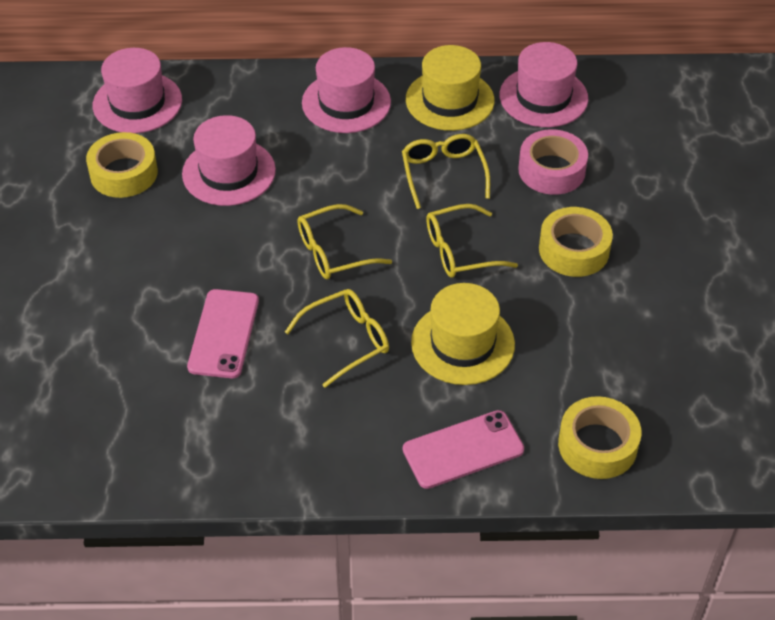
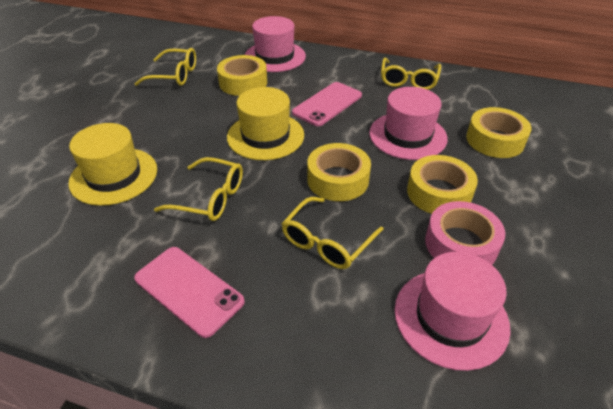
pink hat: [93,48,182,133] [182,115,276,206] [302,47,391,133] [499,42,588,127] = 4 -> [244,16,306,72] [369,87,448,160] [395,252,511,371] = 3
yellow tape: [86,132,158,198] [539,207,613,277] [558,396,641,479] = 3 -> [217,55,267,96] [307,143,371,201] [407,155,478,214] [466,107,532,158] = 4

